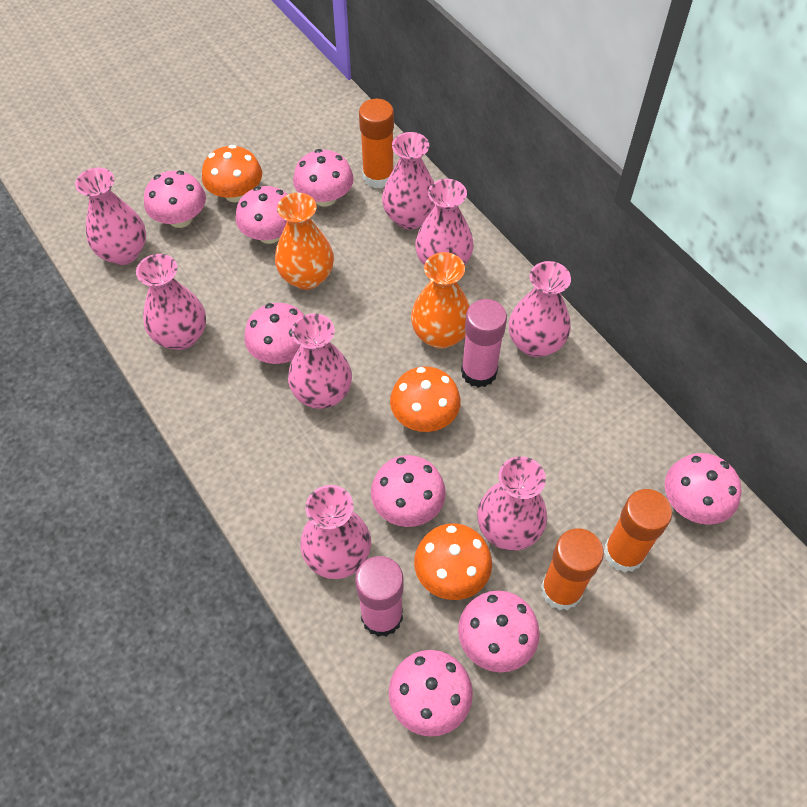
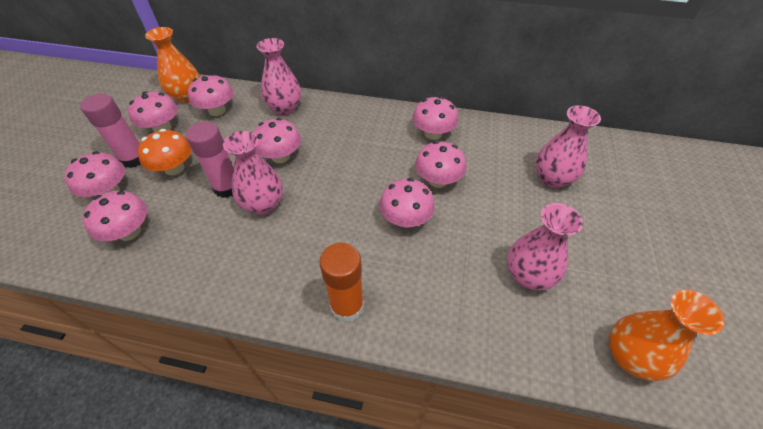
orange glue stick: [359,99,394,188] [541,528,604,610] [604,489,672,573] = 3 -> [319,243,364,322] = 1
orange mushroom: [202,145,262,202] [390,366,461,432] [414,523,492,600] = 3 -> [137,129,192,175] = 1
pink vase: [75,168,146,265] [136,254,206,350] [288,313,352,409] [300,485,371,579] [382,132,435,230] [415,179,474,265] [477,456,547,551] [509,261,571,357] = 8 -> [223,131,283,215] [257,38,301,115] [507,203,583,290] [535,105,601,188] = 4

